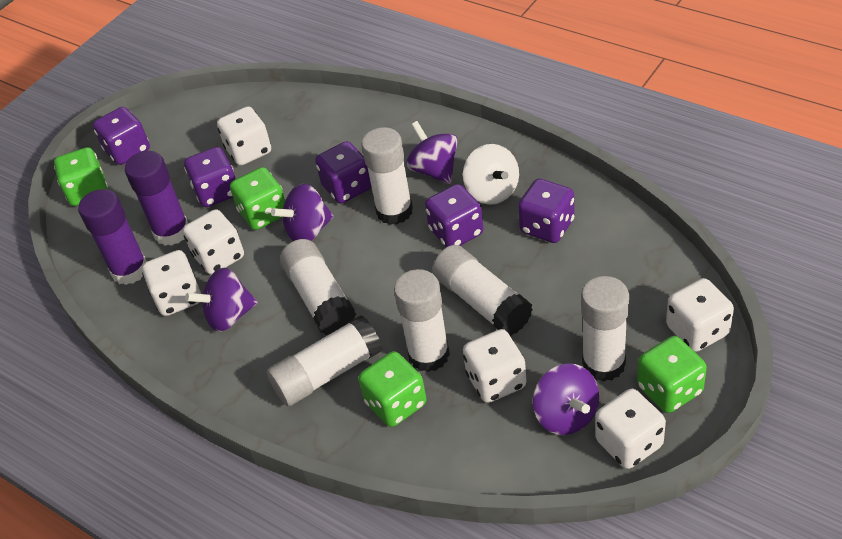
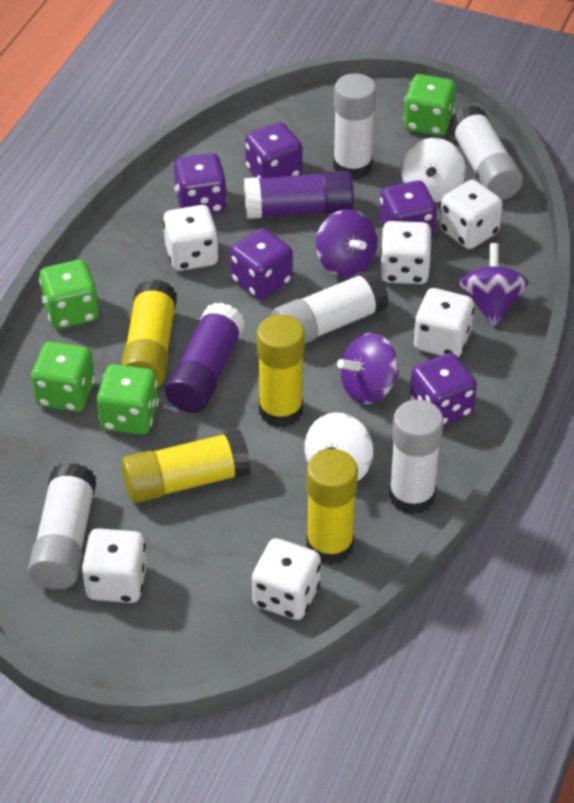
purple spinning top: [185,268,258,332] [271,184,334,241] [406,121,458,184] [533,363,599,435] = 4 -> [316,210,378,277] [337,333,399,404] [460,243,529,326] = 3
white glue stick: [267,315,382,406] [280,239,356,335] [361,127,413,225] [394,269,450,372] [432,245,533,336] [581,276,629,382] = 6 -> [28,462,96,589] [271,270,389,344] [333,73,376,180] [389,399,444,515] [449,105,523,200] = 5
white spinning top: [463,144,519,205] = 1 -> [305,412,373,482] [401,138,466,203] = 2
yellow glue stick: none = 0 -> [121,279,177,387] [121,430,251,503] [257,314,305,427] [306,449,358,565] = 4

